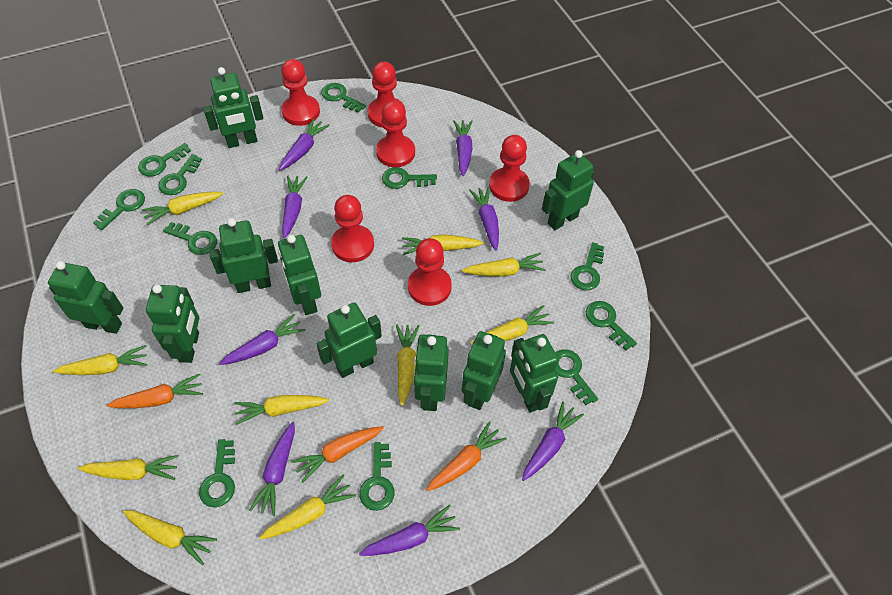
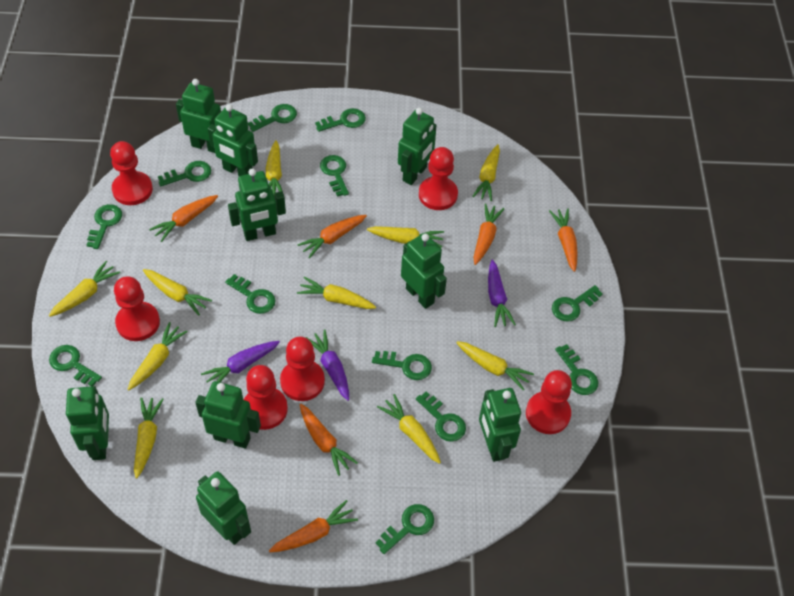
green key: [93,189,145,230] [138,143,191,177] [158,154,202,195] [163,222,217,255] [199,439,235,507] [321,83,366,113] [359,442,394,511] [382,167,437,189] [555,349,598,405] [570,242,604,290] [586,301,637,351] = 11 -> [49,345,102,386] [87,204,122,249] [158,161,211,186] [225,274,276,314] [248,104,297,132] [315,108,366,132] [320,155,349,197] [372,351,432,380] [376,504,434,554] [416,391,466,442] [552,285,603,321] [555,344,599,395] = 12
green robot: [48,261,123,334] [146,284,199,363] [203,67,264,148] [209,218,278,293] [278,235,321,315] [316,303,382,378] [414,334,449,411] [462,331,506,410] [510,334,558,413] [542,150,594,230] = 10 -> [66,386,109,460] [176,79,221,153] [195,381,261,449] [196,471,251,545] [208,104,258,176] [228,169,286,241] [398,108,437,185] [401,233,447,309] [479,388,521,462] = 9
orange carrot: [107,374,203,408] [291,426,384,483] [426,421,507,491] = 3 -> [149,195,218,242] [269,500,358,552] [297,215,367,259] [300,404,358,476] [474,203,504,265] [549,209,578,272] = 6
purple carrot: [219,314,305,365] [249,422,295,516] [279,118,330,171] [282,176,308,239] [359,505,460,556] [453,120,473,176] [469,186,499,251] [522,401,584,481] = 8 -> [201,341,280,382] [305,330,349,401] [488,260,516,327] = 3

